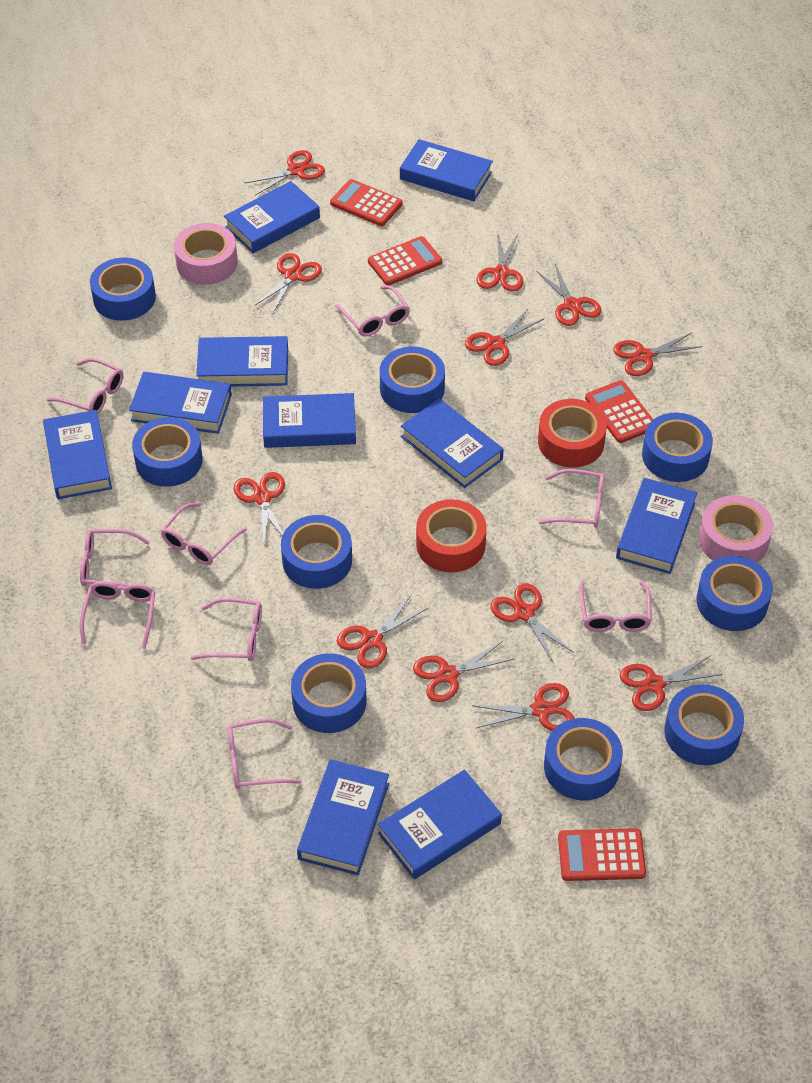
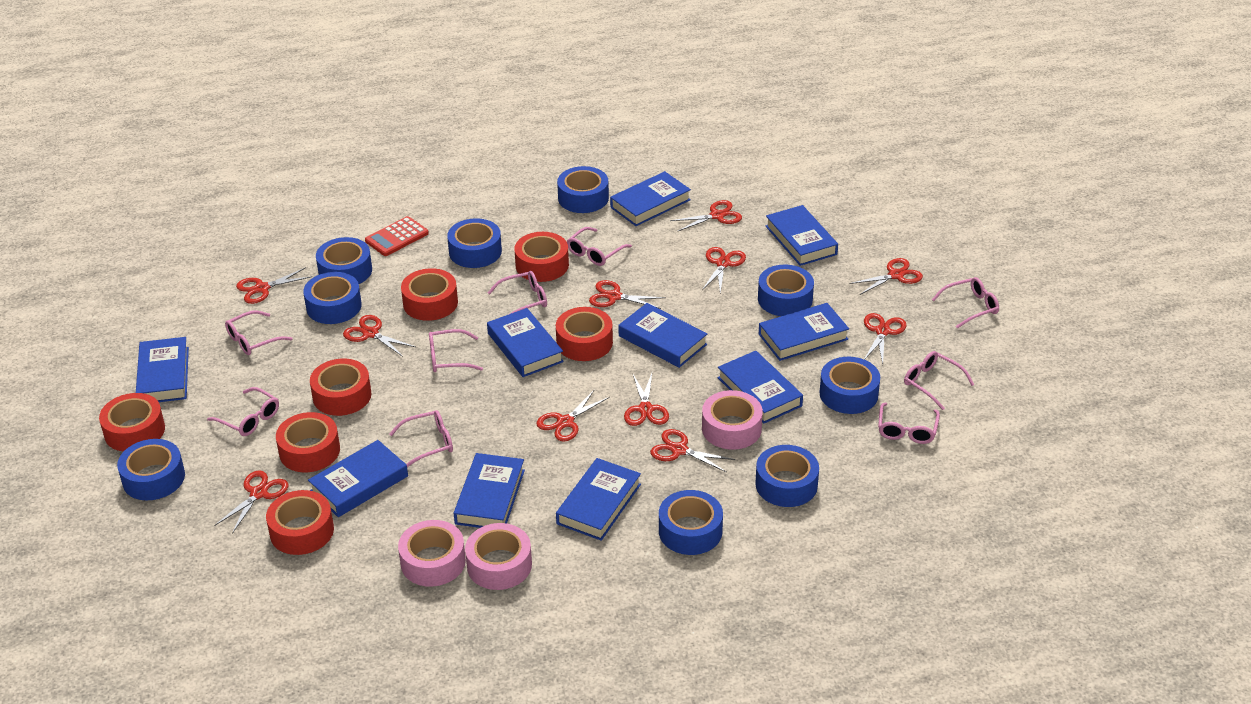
pink tape: [174,223,238,285] [699,495,773,563] = 2 -> [398,520,466,587] [465,523,532,590] [702,390,763,450] = 3
red calculator: [330,179,403,226] [368,236,442,285] [558,828,646,881] [585,380,653,443] = 4 -> [365,216,429,256] = 1
red scissors: [234,472,285,544] [245,150,325,196] [254,253,322,314] [337,595,428,669] [413,641,514,702] [465,308,544,366] [472,683,575,731] [476,232,523,292] [490,583,574,664] [536,264,602,326] [613,333,702,376] [620,656,722,711] = 12 -> [214,471,289,534] [236,267,312,304] [343,315,416,357] [536,389,610,442] [589,280,666,309] [624,373,669,426] [650,429,735,473] [670,200,742,232] [702,247,746,293] [849,258,923,295] [864,313,907,364] = 11
red tape: [416,499,487,572] [538,399,607,468] = 2 -> [99,393,165,452] [266,490,334,555] [276,412,340,472] [310,359,372,416] [401,268,458,321] [514,232,569,282] [556,307,613,361] = 7

